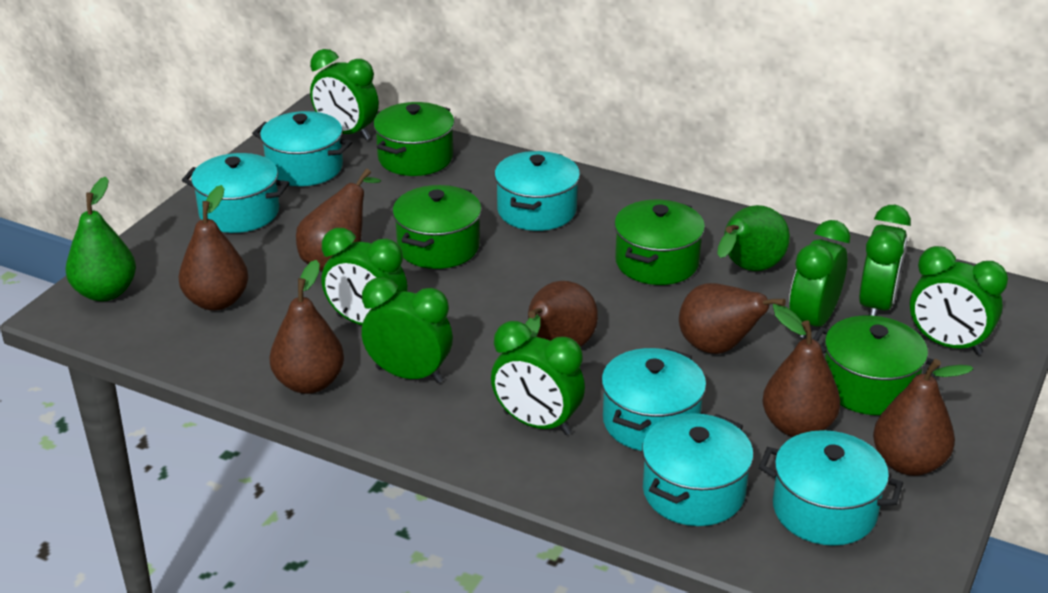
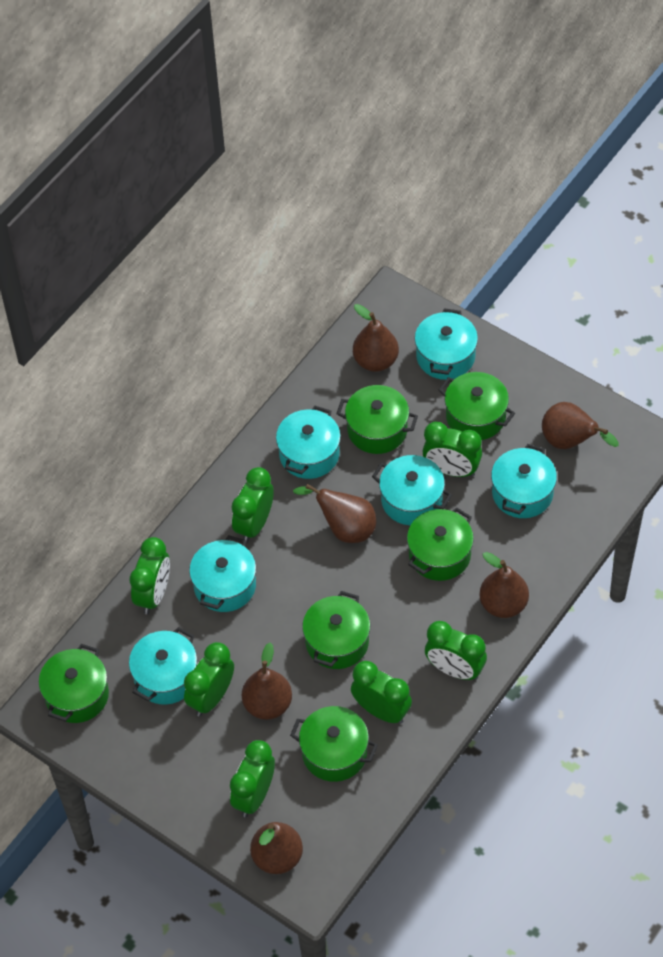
brown pear: [178,185,249,311] [269,260,344,394] [296,169,381,272] [525,281,598,347] [679,283,802,354] [762,310,841,437] [873,359,973,476] = 7 -> [242,642,292,720] [250,822,303,874] [293,484,376,543] [353,304,399,372] [479,552,529,618] [542,402,619,449] = 6
green pear: [65,177,136,301] [717,205,790,271] = 2 -> none = 0
green pot: [373,102,455,176] [393,185,482,269] [614,200,705,285] [813,316,939,415] = 4 -> [39,644,109,723] [290,706,378,782] [302,591,370,669] [336,385,418,454] [407,507,474,581] [439,372,515,440] = 6

